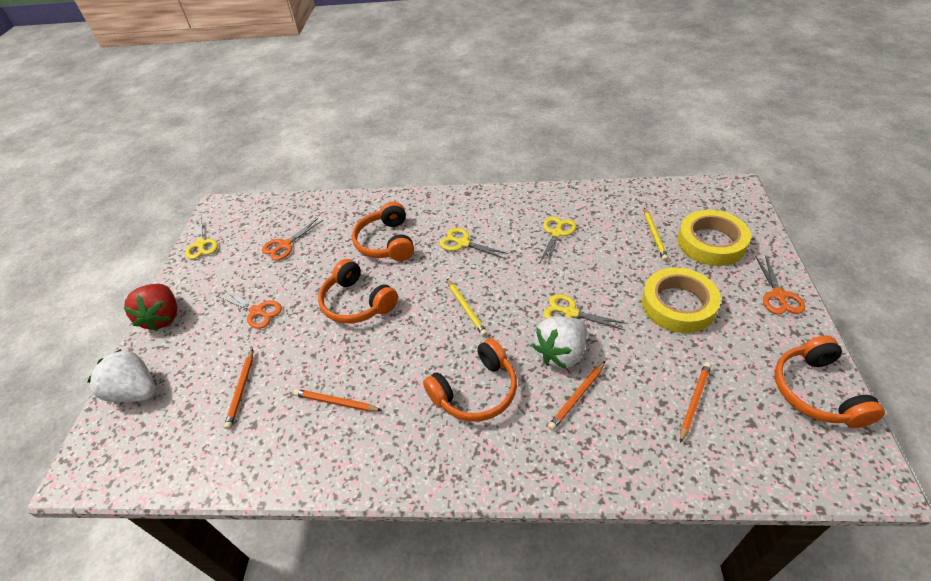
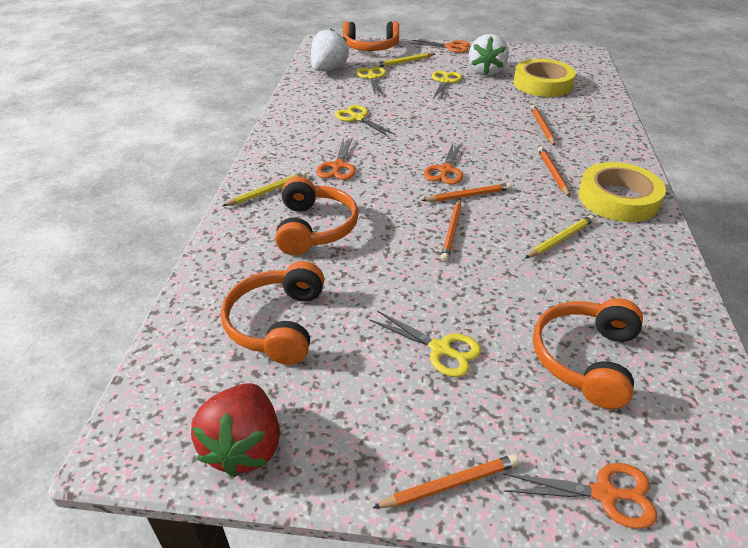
orange pencil: [224,349,253,429] [293,389,382,411] [548,361,605,431] [680,362,711,443] = 4 -> [373,454,519,509] [422,183,512,202] [441,199,461,262] [530,105,555,145] [538,147,570,197] = 5
orange scissors: [218,290,282,329] [262,218,323,260] [755,255,805,314] = 3 -> [316,137,356,180] [410,40,470,53] [423,142,463,184] [503,463,657,529] = 4
yellow pencil: [447,279,488,336] [644,207,669,261] = 2 -> [223,171,307,206] [375,53,435,67] [525,215,595,259] = 3

